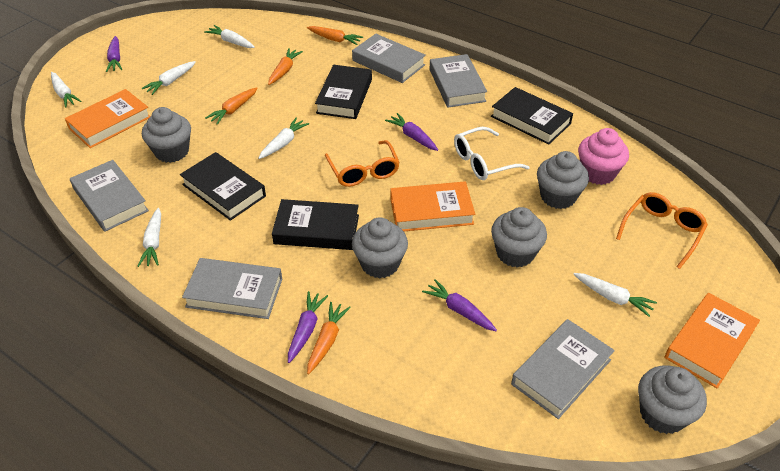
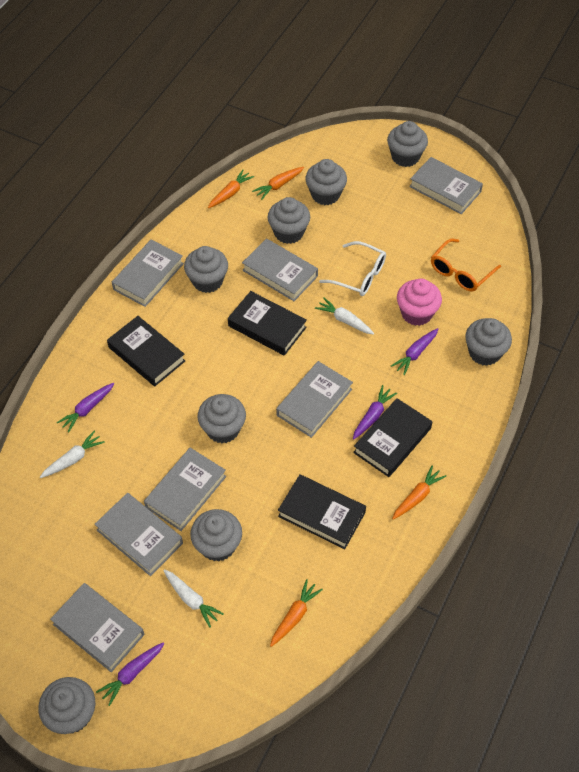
grey book: [70,160,149,232] [182,258,282,319] [352,34,426,83] [429,54,487,108] [511,319,615,419] = 5 -> [50,583,145,672] [94,493,183,576] [112,240,184,307] [144,448,226,531] [242,238,318,301] [276,361,353,438] [409,157,483,214] = 7
grey cupcake: [142,107,191,163] [352,217,408,278] [491,207,547,268] [537,151,589,209] [638,365,707,434] = 5 -> [38,677,95,734] [184,246,228,293] [190,509,242,562] [197,394,246,443] [268,197,310,244] [305,159,347,205] [387,121,428,167] [465,318,512,366] = 8
orange book: [65,89,150,148] [390,181,475,231] [665,293,760,388] = 3 -> none = 0
orange glasses: [325,140,400,187] [616,192,708,269] = 2 -> [431,239,501,292] = 1
white carrot: [51,72,82,108] [138,208,161,267] [141,61,195,95] [204,25,255,48] [258,118,309,159] [573,273,657,317] = 6 -> [40,431,105,478] [163,569,224,628] [315,297,374,335] = 3

